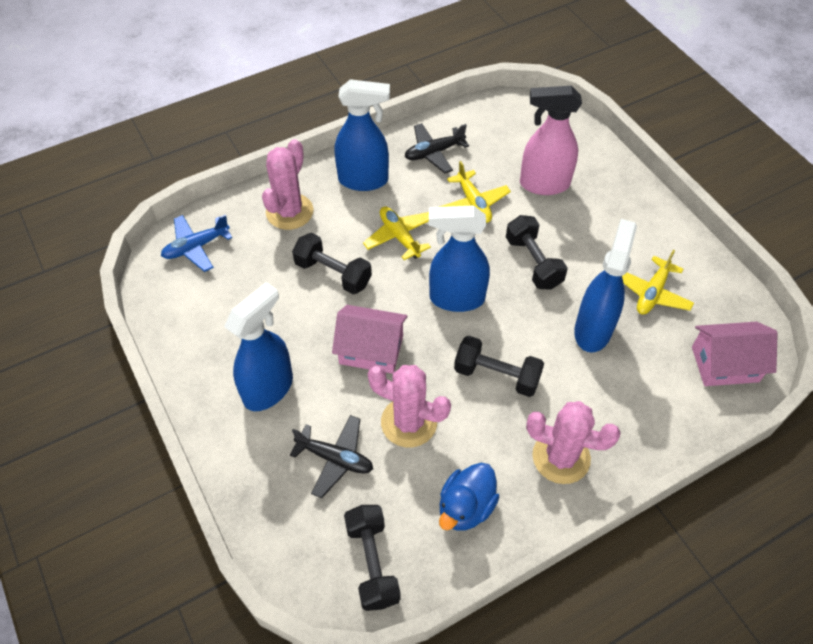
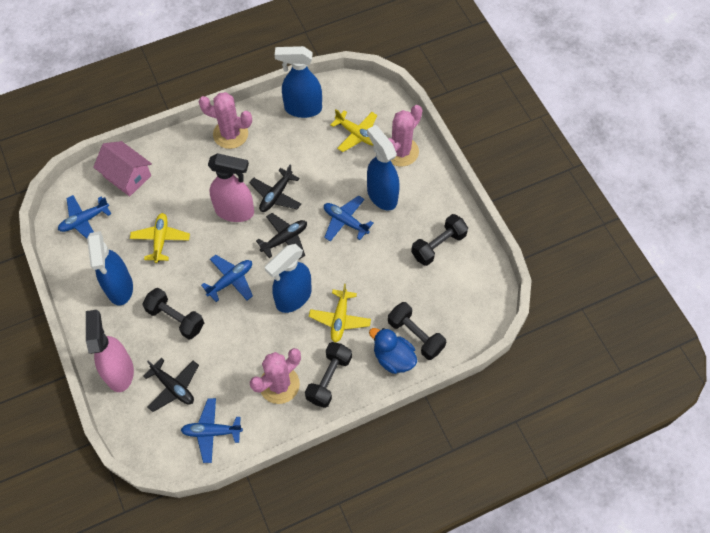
black plane: [290,415,373,498] [405,123,469,173] = 2 -> [143,358,199,412] [249,165,301,212] [256,213,307,259] = 3
blue plane: [161,214,232,272] = 1 -> [58,195,111,239] [181,398,243,463] [201,255,253,302] [324,196,373,241] = 4
pink house: [332,305,408,374] [692,322,778,386] = 2 -> [93,141,152,196] = 1
pink spray bottle: [520,86,582,195] = 1 -> [86,310,134,392] [208,153,254,222] = 2

